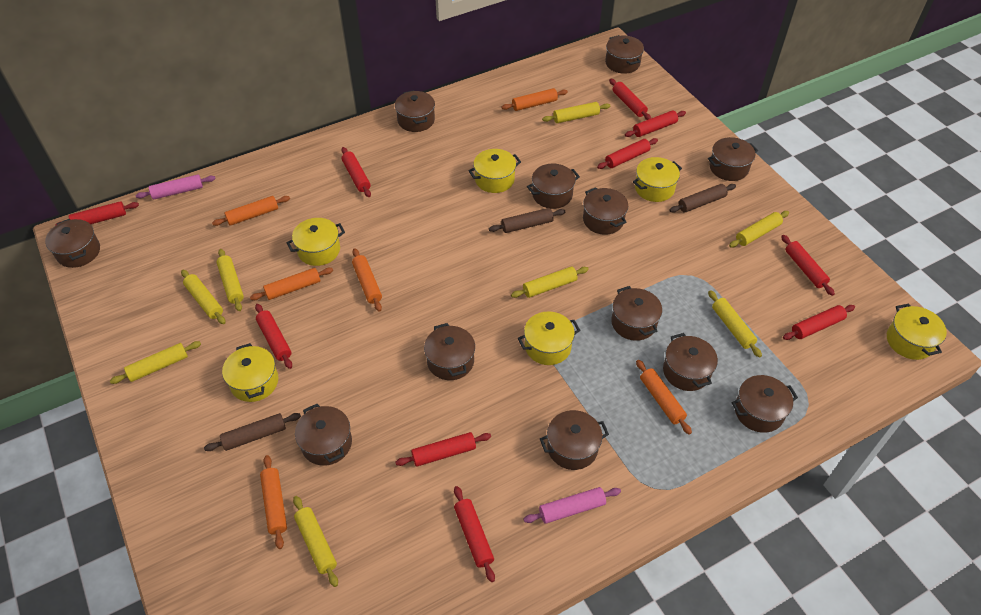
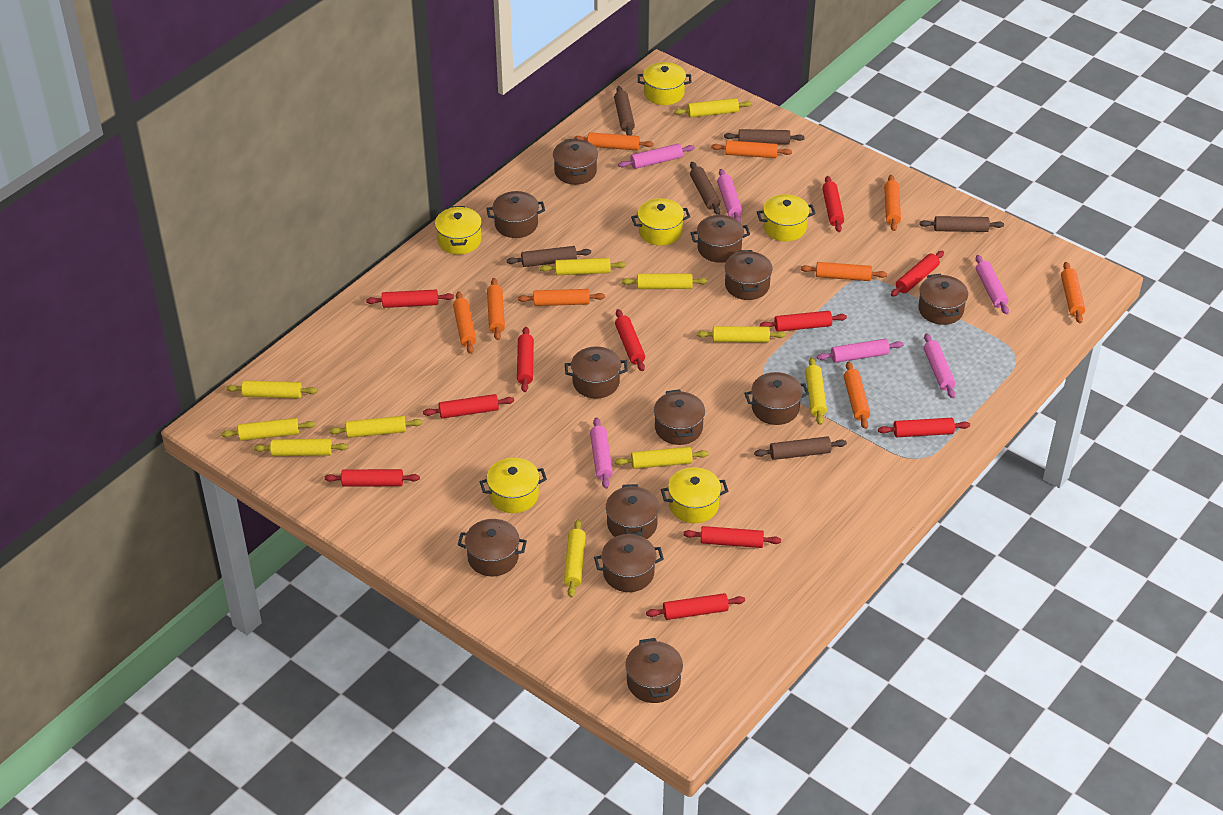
brown rolling pin: [204,413,301,451] [489,208,565,233] [669,184,736,213] = 3 -> [506,246,591,267] [614,86,635,136] [690,162,720,215] [724,129,805,145] [754,436,847,460] [919,216,1004,232] = 6
orange rolling pin: [212,196,290,226] [250,268,333,300] [260,455,287,549] [352,248,382,312] [502,88,568,111] [636,360,692,435] = 6 -> [453,291,476,354] [487,278,505,340] [518,289,605,306] [574,132,654,150] [711,140,792,158] [801,262,887,281] [844,361,870,429] [884,175,901,231] [1061,262,1085,323] = 9
pink rolling pin: [136,174,216,200] [524,487,621,524] = 2 -> [590,417,613,489] [618,144,695,169] [717,169,742,222] [817,339,904,363] [924,333,955,398] [976,255,1009,315] = 6
red rolling pin: [55,201,139,226] [255,304,292,369] [341,147,371,197] [395,432,491,467] [454,486,495,582] [597,138,658,169] [609,79,651,120] [625,111,686,137] [781,235,835,296] [783,305,855,340] = 10 -> [324,469,420,487] [366,290,454,308] [423,394,514,419] [517,327,534,392] [615,309,645,371] [646,593,745,620] [683,526,781,548] [760,311,847,332] [822,176,844,232] [878,418,970,437] [891,251,944,297] = 11
yellow rolling pin: [110,341,201,384] [181,270,226,324] [217,249,244,311] [293,496,338,587] [511,267,589,298] [542,102,610,123] [708,290,762,358] [729,211,789,247] = 8 -> [221,418,315,441] [226,380,317,399] [254,439,348,456] [329,416,422,438] [540,258,626,275] [564,519,586,597] [615,447,709,469] [621,274,708,289] [674,98,752,118] [697,326,786,343] [805,357,827,425] = 11

